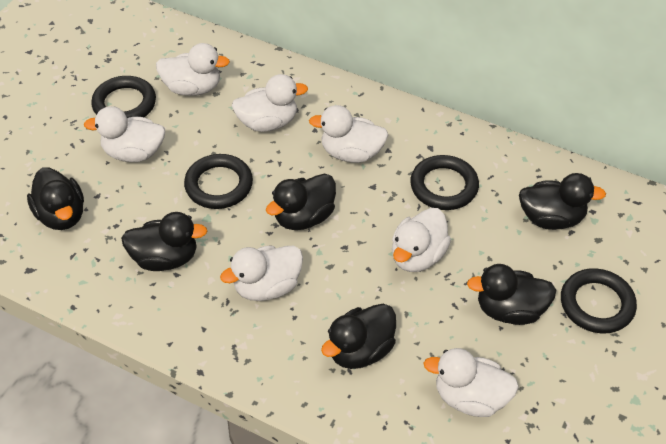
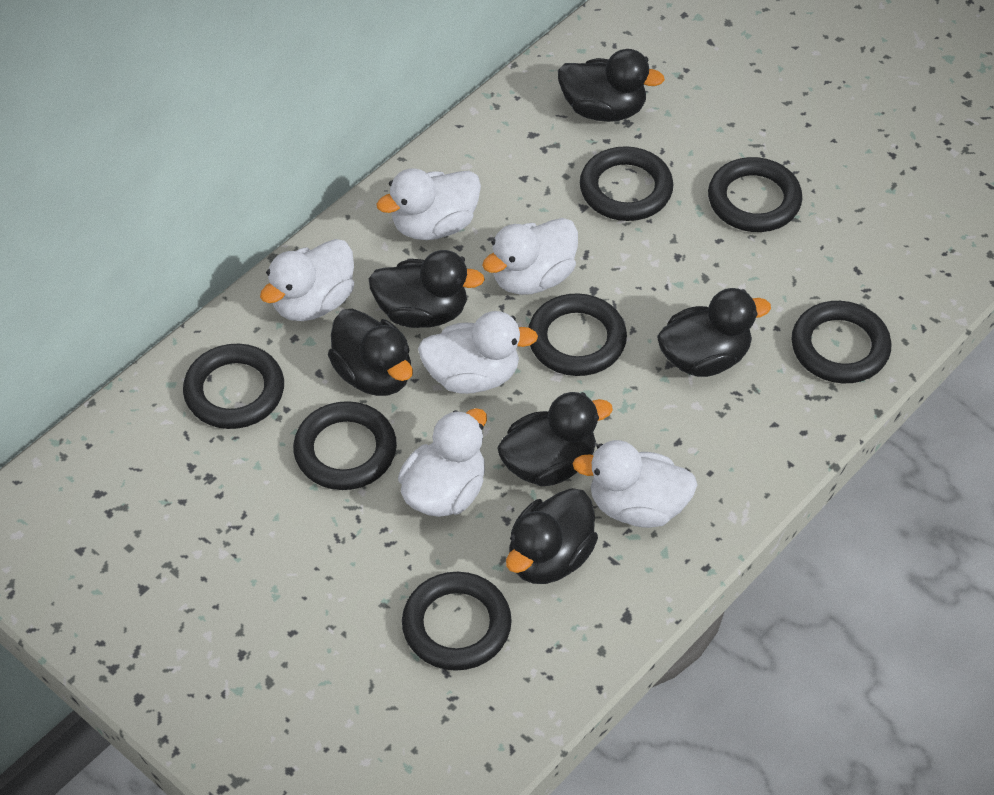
black ring: [91,76,156,118] [184,154,253,209] [410,155,479,210] [561,268,637,333] = 4 -> [183,344,284,429] [293,401,397,490] [402,572,512,671] [528,293,627,376] [580,146,673,221] [708,157,802,232] [791,301,892,383] = 7
white duck: [84,106,165,162] [156,43,230,96] [220,245,303,301] [232,74,308,132] [309,105,388,163] [392,208,451,272] [424,348,519,417] = 7 -> [260,239,354,321] [377,169,481,240] [398,408,487,517] [418,311,538,394] [482,218,578,295] [572,440,698,528] = 6

